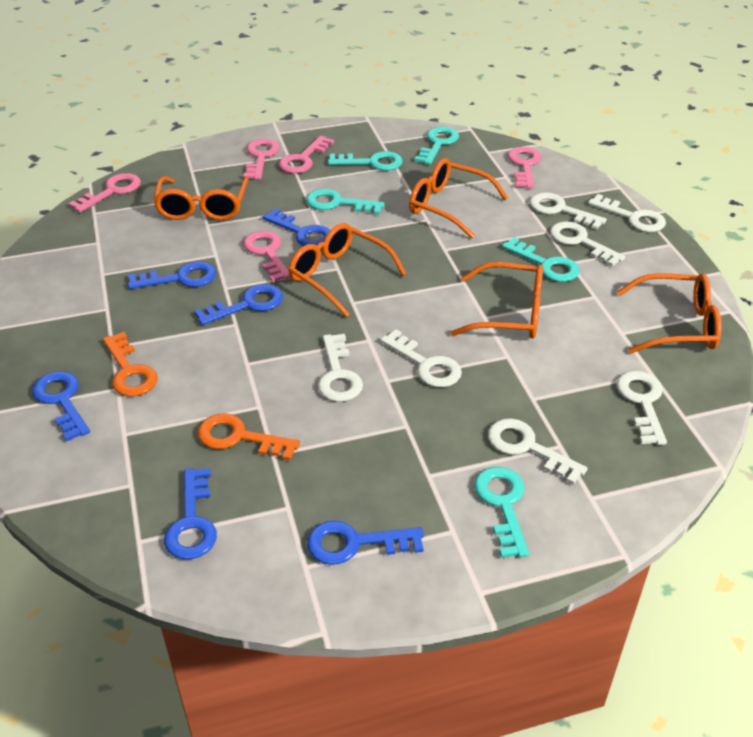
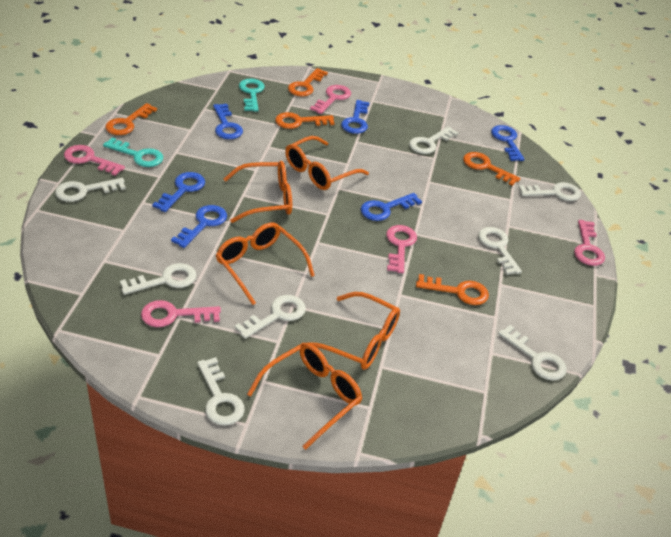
orange key: [103,332,158,396] [198,413,300,460] = 2 -> [105,103,157,135] [275,112,335,129] [288,68,328,96] [416,274,489,305] [463,152,521,186] = 5
turquoise key: [306,189,385,214] [328,151,403,171] [415,127,459,165] [474,467,529,558] [502,237,579,282] = 5 -> [103,137,163,167] [239,78,265,112] = 2
white key: [318,334,363,402] [380,329,462,387] [488,418,588,485] [530,192,607,230] [550,221,625,266] [588,194,666,232] [617,371,667,445] = 7 -> [55,178,126,202] [120,263,196,295] [197,357,245,426] [235,295,306,339] [409,126,458,154] [478,227,522,275] [498,325,567,381] [519,182,581,201] = 8

